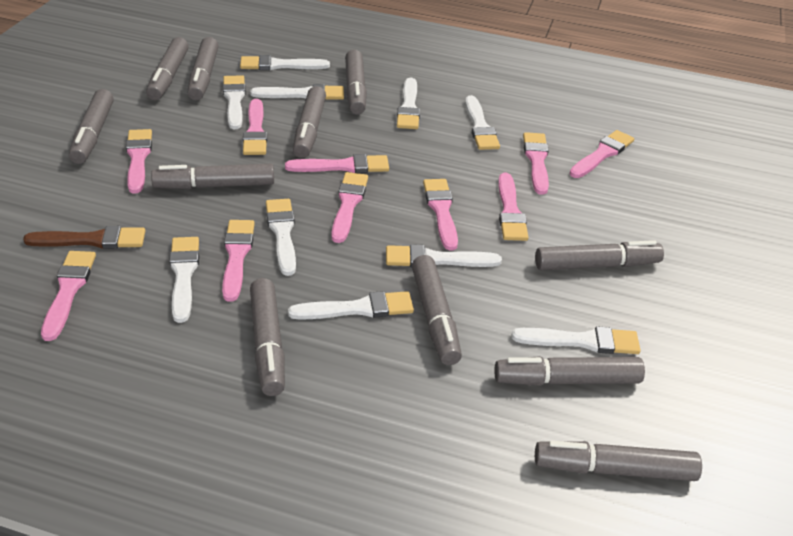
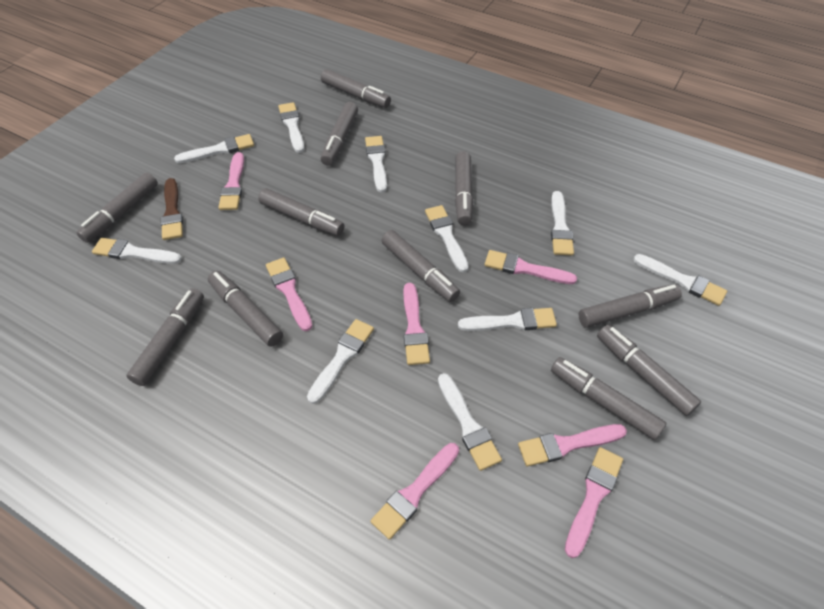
pink brush: [41,251,96,341] [126,129,152,193] [222,220,255,302] [243,99,267,155] [285,154,389,173] [332,172,368,243] [423,179,458,251] [498,173,529,241] [523,132,549,195] [569,130,634,178] = 10 -> [218,152,244,210] [266,258,312,331] [371,443,459,540] [404,283,430,365] [484,250,577,284] [518,424,627,466] [565,447,623,558] = 7

